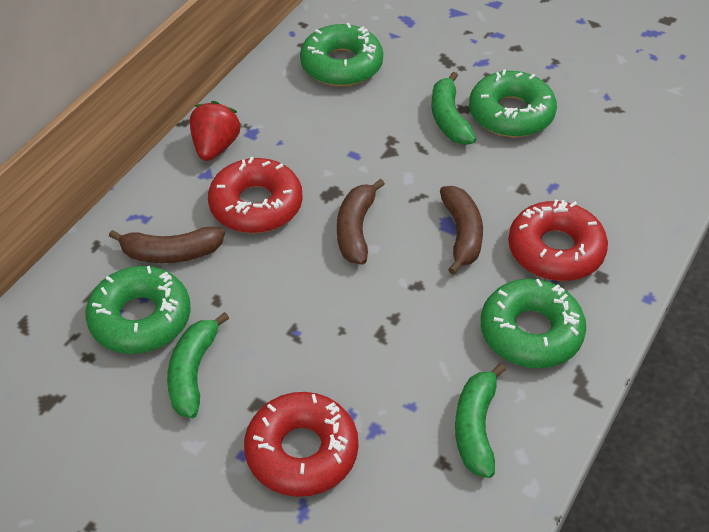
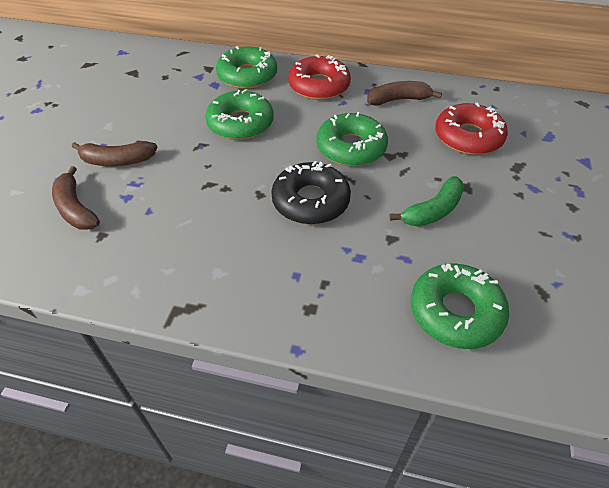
black donut: none = 0 -> [271,161,351,225] = 1
green banana: [167,312,229,418] [431,72,476,145] [455,363,506,478] = 3 -> [389,176,464,227] = 1
red donut: [208,157,303,233] [244,392,358,497] [508,200,608,281] = 3 -> [288,55,351,100] [435,102,508,155] = 2
red strawberry: [190,101,241,161] = 1 -> none = 0

